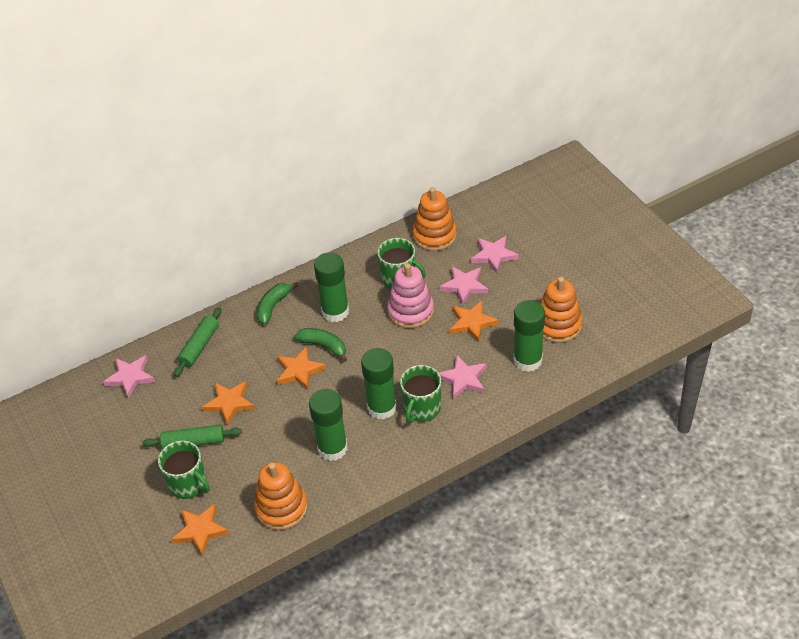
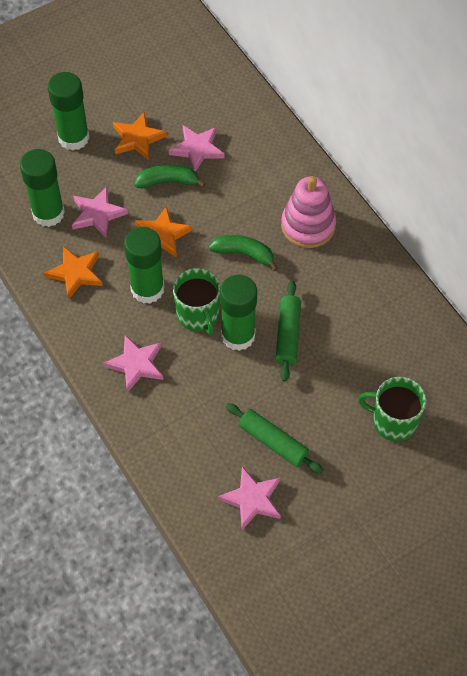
green mug: [158,441,210,499] [378,238,426,289] [400,365,441,423] = 3 -> [173,268,220,335] [358,377,426,441] = 2
orange stacking toy: [254,462,308,530] [412,187,457,251] [540,277,583,343] = 3 -> none = 0
orange star: [172,504,229,556] [202,381,255,426] [277,346,326,390] [450,301,498,343] = 4 -> [44,246,102,300] [113,111,167,160] [135,206,192,258] = 3

